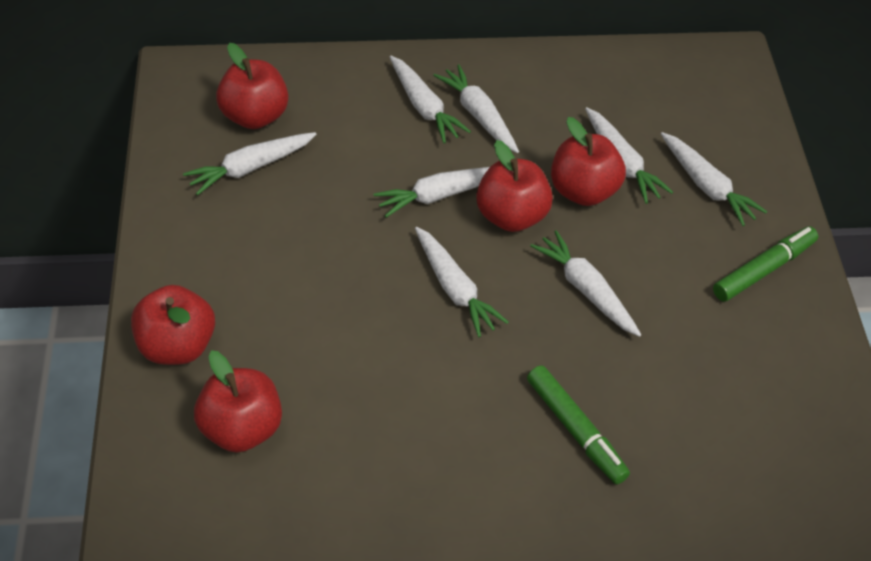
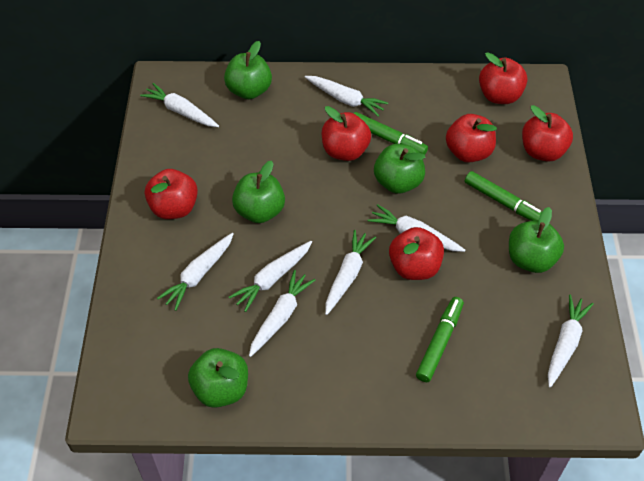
green apple: none = 0 -> [188,348,248,408] [224,41,272,99] [232,161,285,223] [374,144,426,194] [509,207,564,273] = 5
green marker: [527,365,630,485] [713,226,818,302] = 2 -> [354,112,428,154] [416,297,464,382] [465,171,542,221] = 3
red apple: [131,285,215,365] [194,350,282,453] [216,43,288,129] [476,140,553,232] [551,117,626,206] = 5 -> [145,169,198,219] [322,106,371,161] [389,227,444,280] [446,114,497,163] [479,52,528,104] [522,105,573,162] = 6

